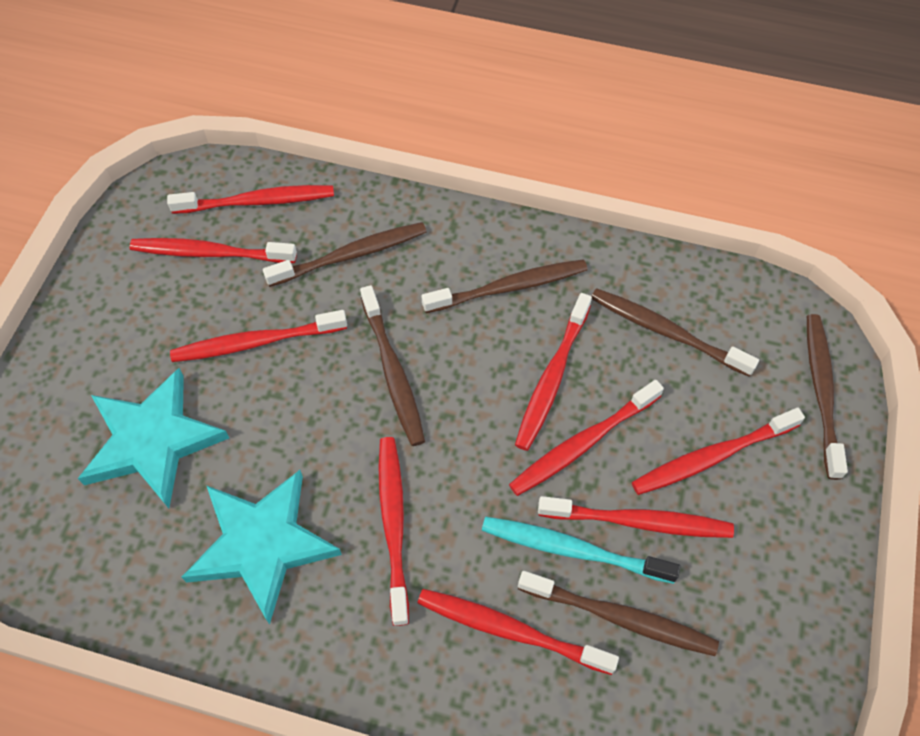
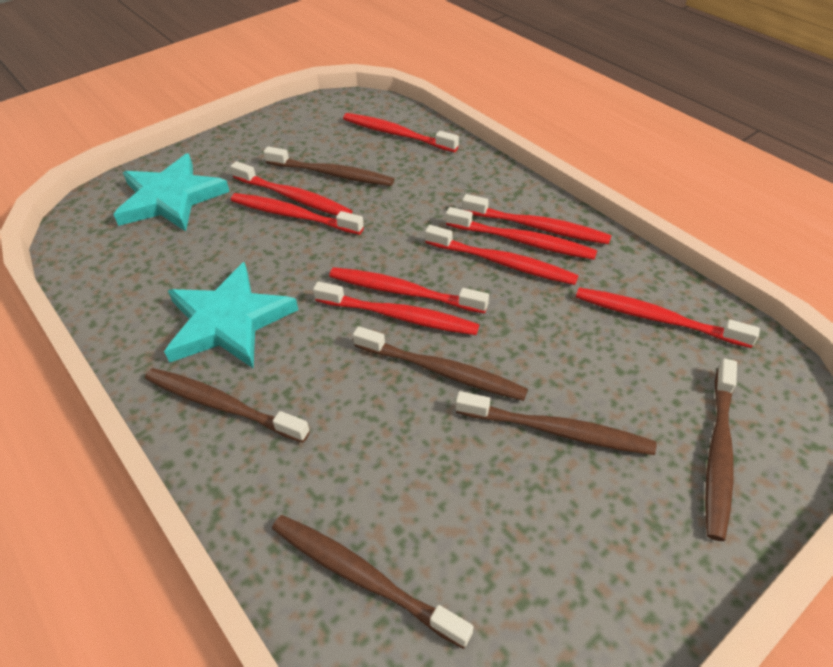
turquoise toothbrush: [482,517,680,584] = 1 -> none = 0

